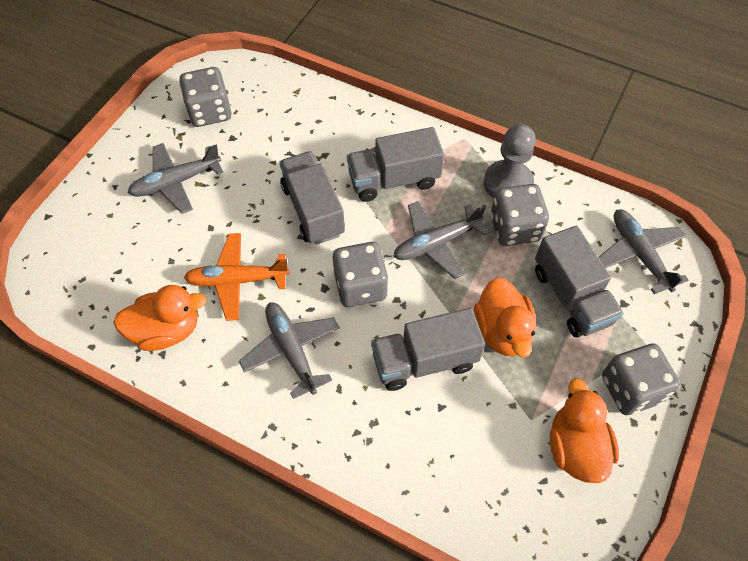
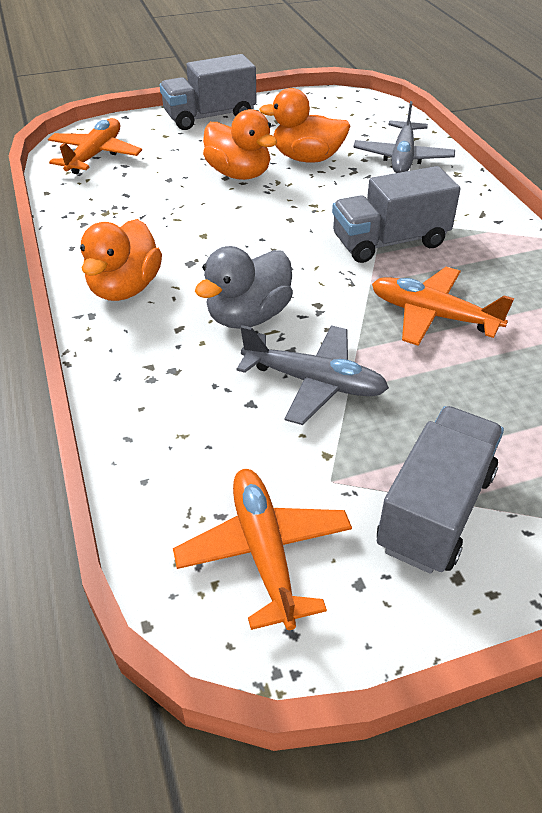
grey dice: [179,67,232,127] [333,242,388,307] [491,184,549,246] [602,343,680,415] = 4 -> none = 0
grey duck: none = 0 -> [195,246,293,329] = 1
grey pawn: [484,124,536,199] = 1 -> none = 0
grey plane: [128,143,223,214] [239,302,340,399] [393,201,489,279] [599,209,688,294] = 4 -> [237,325,389,425] [353,101,455,173] = 2
grey truck: [279,151,345,245] [347,127,444,202] [371,308,485,391] [535,226,624,337] = 4 -> [160,54,257,130] [332,166,460,263] [377,406,504,574] = 3
orange plane: [184,233,290,321] = 1 -> [48,118,142,174] [173,469,352,630] [372,267,514,346] = 3

